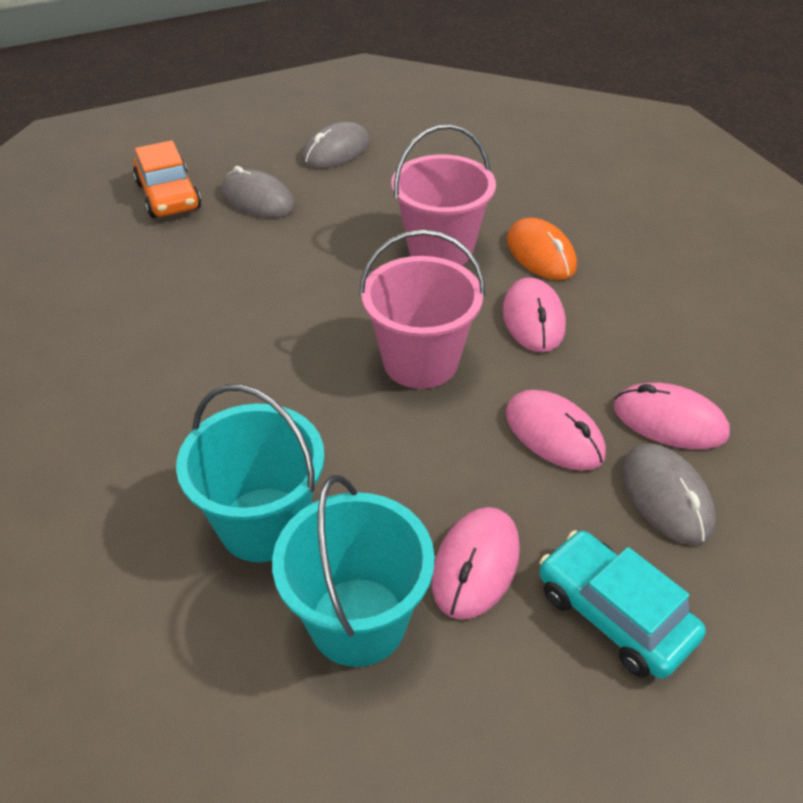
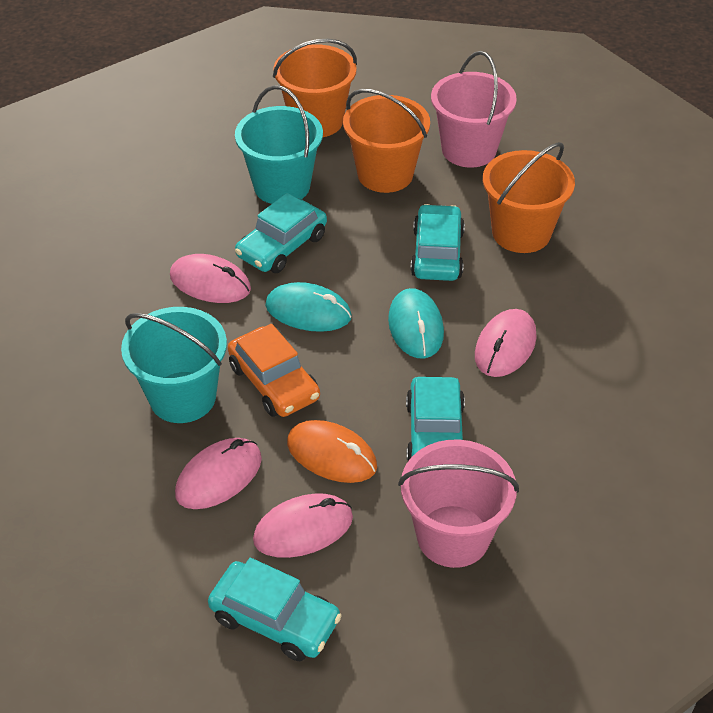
grey mouse: [221,166,295,218] [302,122,370,169] [622,443,716,545] = 3 -> none = 0
orange bucket: none = 0 -> [273,39,357,137] [343,89,430,193] [483,142,575,253] = 3
turquoise car: [539,530,706,679] = 1 -> [208,558,341,661] [235,193,327,273] [406,377,465,461] [410,204,465,281] = 4
turquoise mouse: none = 0 -> [265,282,352,332] [388,288,444,359] = 2

